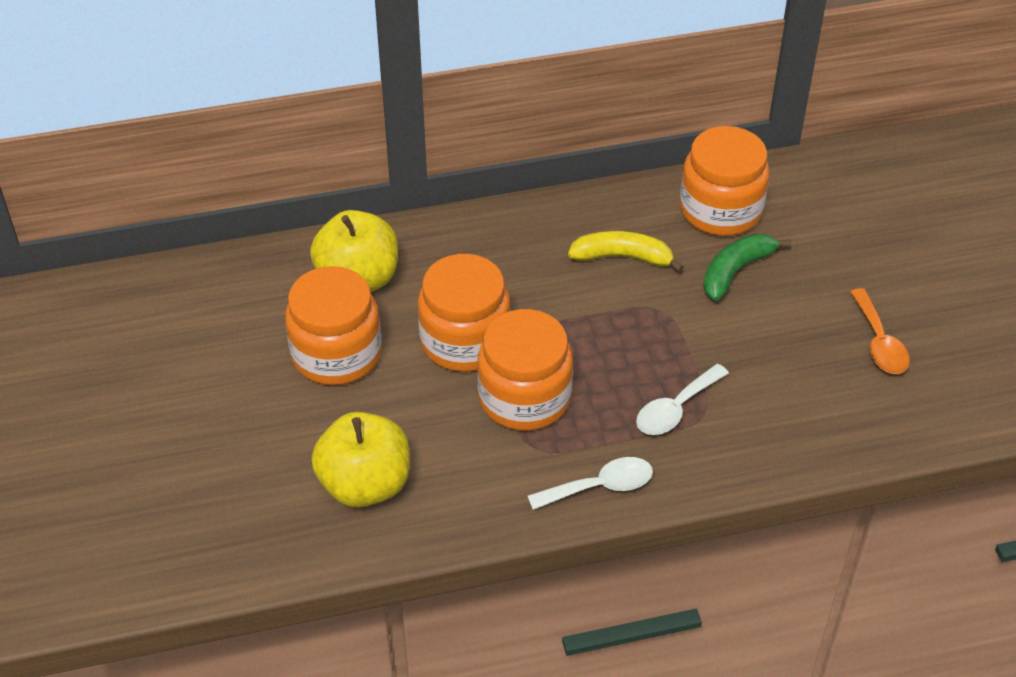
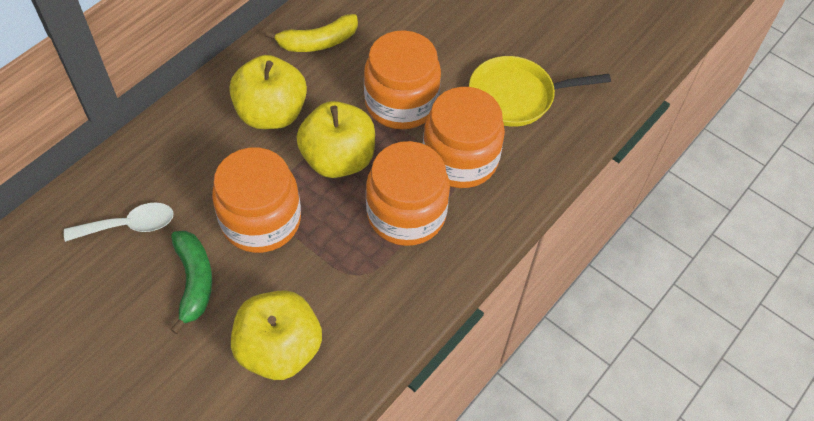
orange spoon: [850,288,910,374] = 1 -> none = 0
white spoon: [528,457,653,510] [636,364,729,435] = 2 -> [64,202,174,242] = 1
yellow apple: [310,210,398,292] [311,412,409,507] = 2 -> [229,55,307,129] [231,290,322,380] [296,101,375,178] = 3
yellow pan: none = 0 -> [469,56,611,127] = 1

